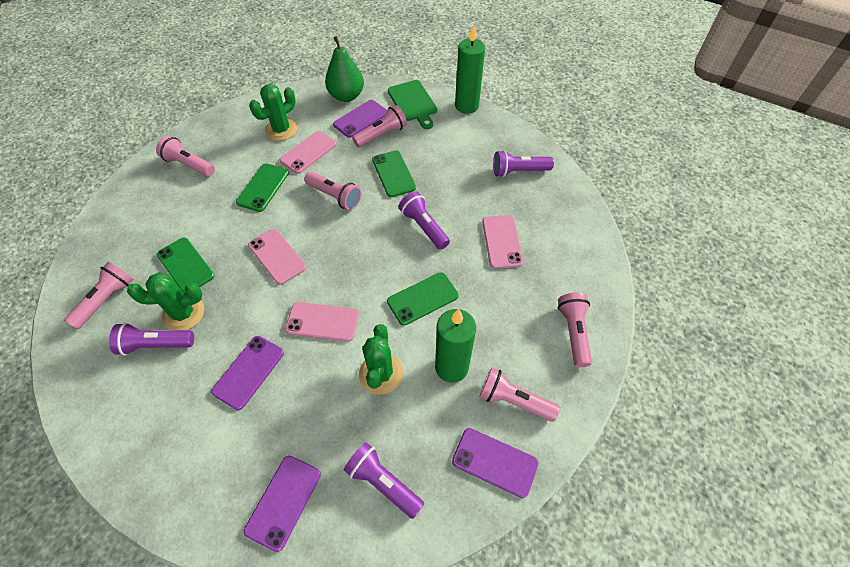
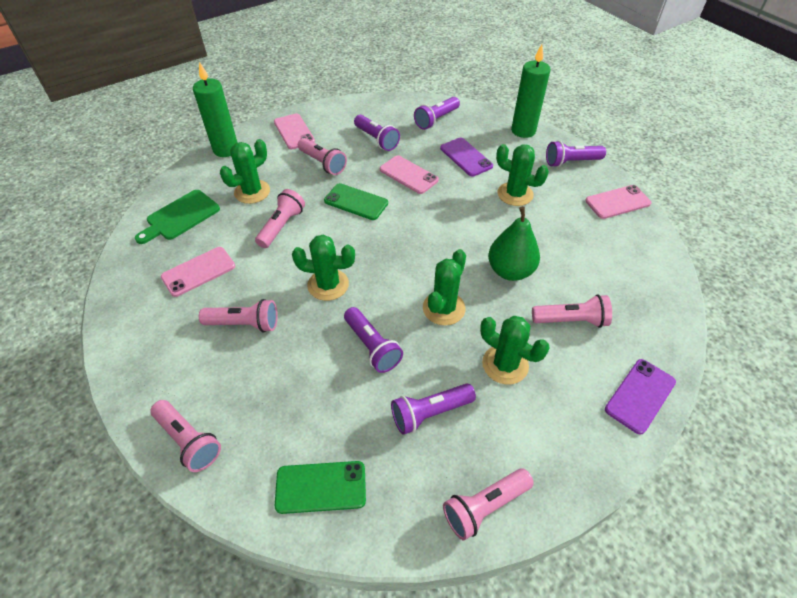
green cactus: [127,273,204,330] [249,84,298,141] [359,324,403,395] = 3 -> [220,139,270,204] [292,235,355,301] [423,249,466,326] [480,316,550,384] [496,144,549,206] = 5
green phone: [157,237,215,293] [236,163,289,212] [372,150,416,197] [387,273,459,326] = 4 -> [275,461,366,514] [324,183,388,220] = 2
purple flashlight: [109,323,194,356] [344,442,424,519] [399,192,450,250] [493,150,554,177] = 4 -> [344,307,403,373] [354,115,400,151] [391,384,476,435] [414,97,460,130] [546,140,606,167] = 5
purple phone: [211,336,284,410] [244,456,321,552] [333,100,387,138] [452,428,538,498] = 4 -> [440,138,493,177] [605,359,676,434] = 2

